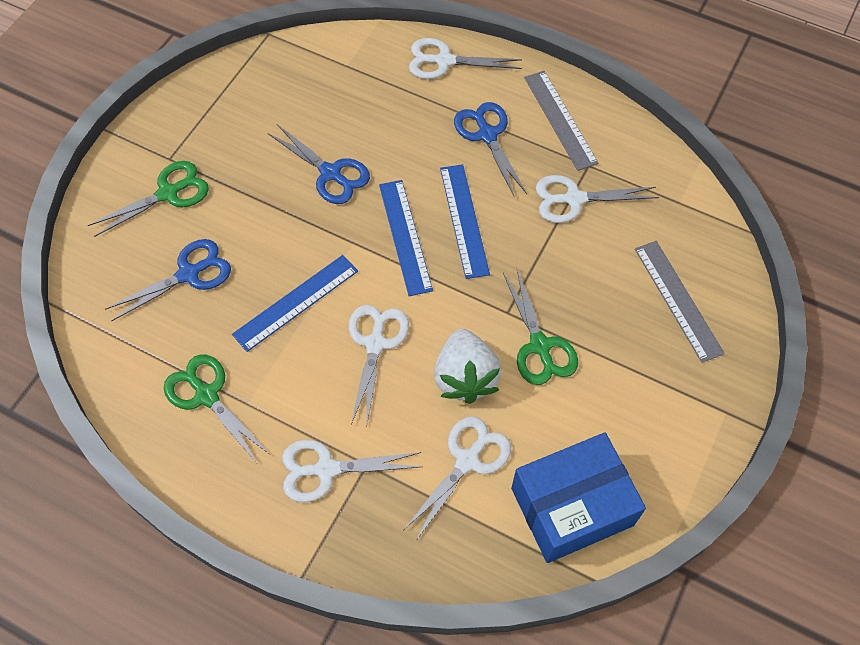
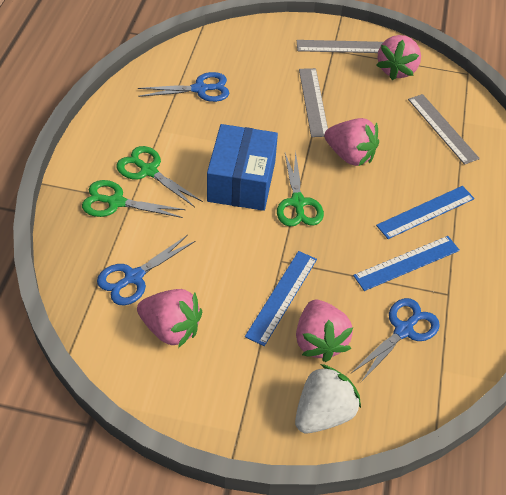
grey ruler: [524,71,598,171] [635,241,725,363] = 2 -> [297,40,383,53] [299,68,328,137] [408,94,480,165] = 3
pink strawberry: none = 0 -> [137,289,202,348] [296,300,353,362] [324,118,379,166] [376,35,421,80] = 4
white scissors: [282,440,422,502] [349,305,409,428] [404,416,511,539] [409,38,522,79] [536,175,659,223] = 5 -> none = 0

